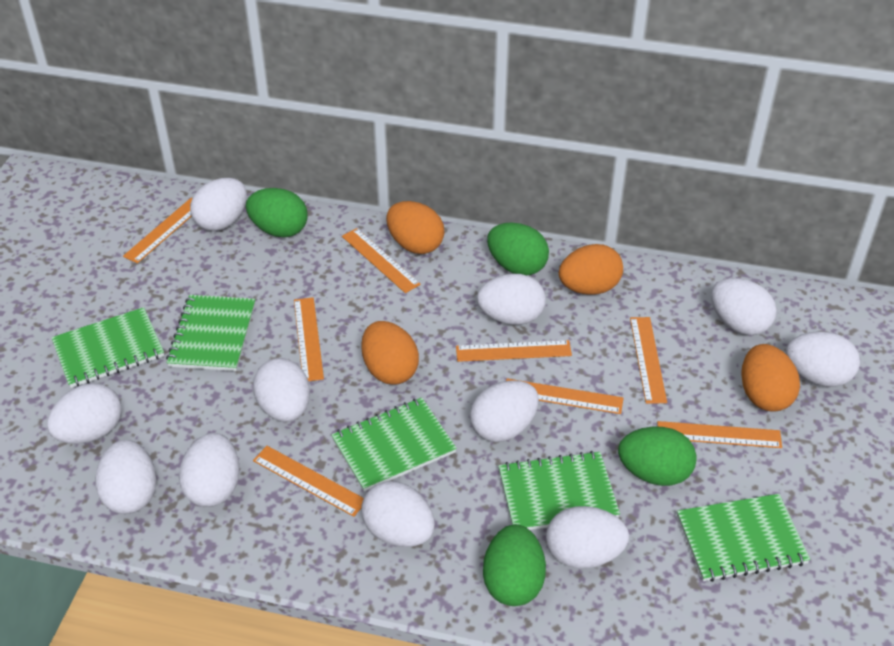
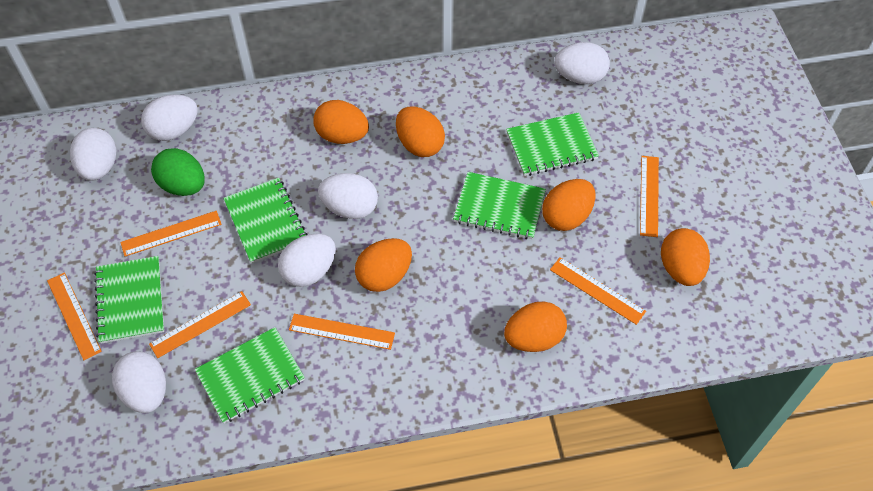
green egg: [246,188,308,237] [483,524,546,606] [487,222,549,275] [618,427,697,486] = 4 -> [151,148,205,196] = 1
orange egg: [361,321,419,385] [386,201,445,254] [559,244,623,295] [741,344,800,412] = 4 -> [313,100,369,144] [355,238,412,292] [396,107,445,157] [504,302,567,352] [542,179,595,231] [661,228,710,286] = 6
orange ruler: [123,198,192,263] [253,446,364,517] [294,297,324,381] [342,228,421,293] [456,340,572,362] [506,378,623,414] [630,317,667,404] [657,421,782,448] = 8 -> [47,273,102,360] [120,211,222,256] [149,291,251,358] [289,314,395,350] [550,257,646,325] [640,156,659,237] = 6
white egg: [47,383,122,444] [95,440,157,514] [179,433,239,507] [190,178,247,231] [253,358,310,422] [361,481,435,547] [470,380,539,442] [477,274,546,325] [546,506,629,568] [711,278,777,335] [785,331,860,387] = 11 -> [70,128,116,181] [112,351,166,413] [141,94,198,141] [278,233,336,287] [318,173,378,219] [554,42,610,84] = 6

